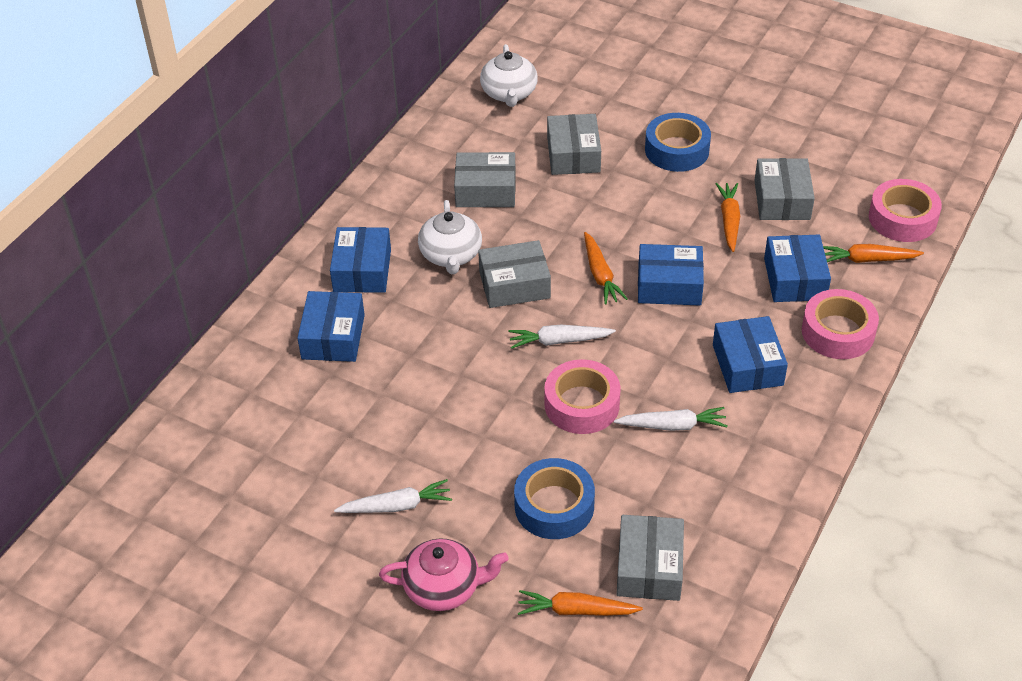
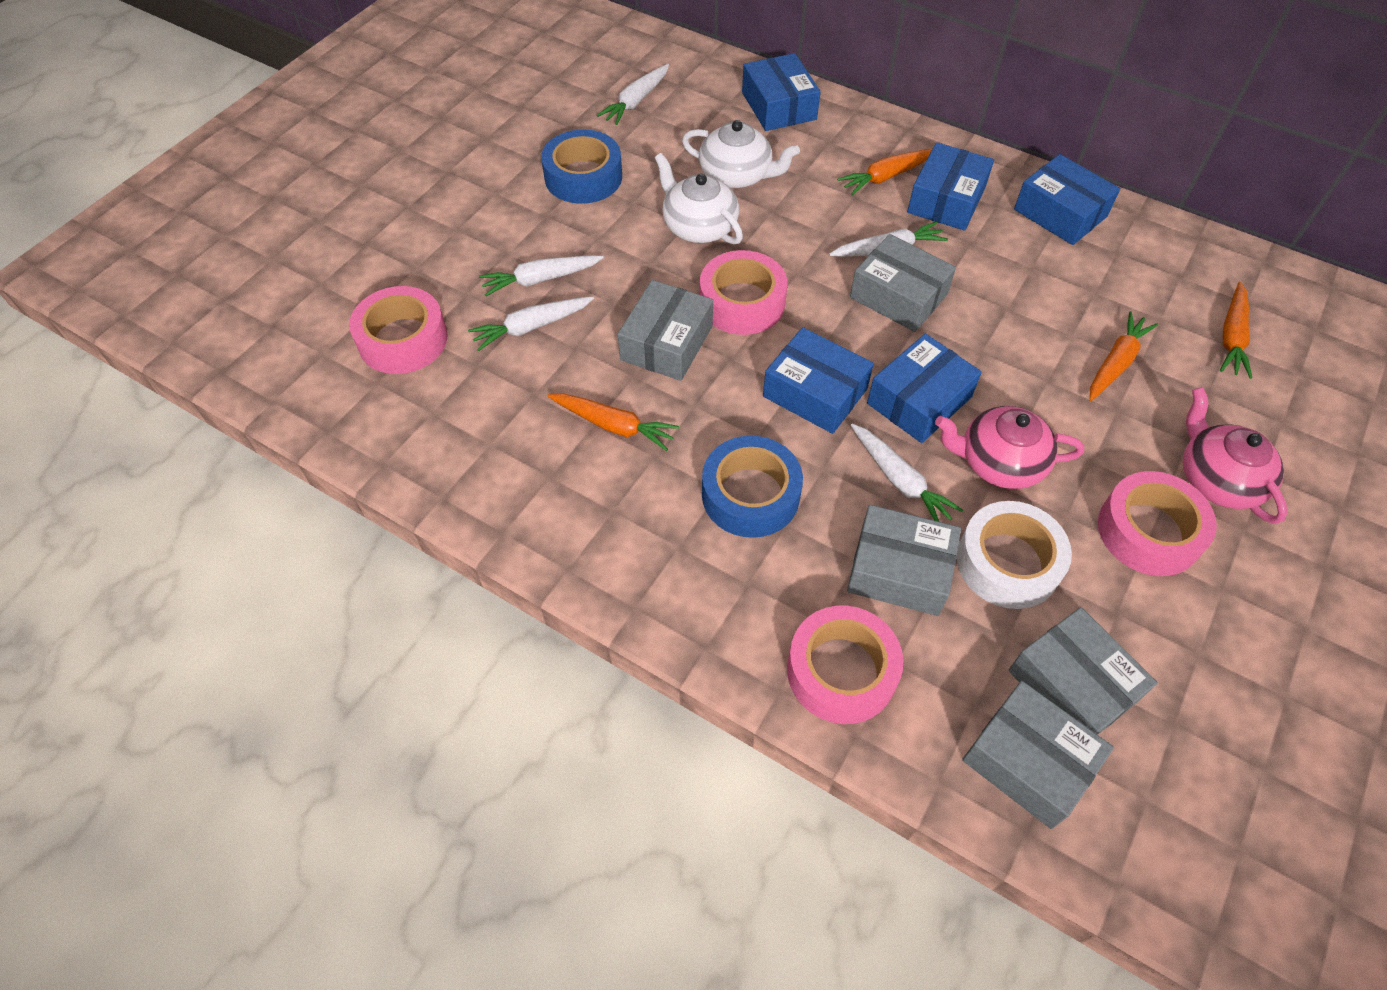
pink tape: [544,359,621,434] [802,289,879,359] [869,179,942,242] = 3 -> [349,286,447,374] [700,250,787,335] [787,606,903,724] [1098,471,1217,576] = 4
pink teapot: [379,538,509,611] = 1 -> [935,406,1084,489] [1183,387,1288,524] = 2
white carrot: [334,479,452,513] [508,325,616,349] [614,407,728,431] = 3 -> [468,296,594,351] [479,255,604,296] [597,64,669,125] [829,221,948,257] [851,424,963,522] = 5
white tape: none = 0 -> [957,501,1072,609] = 1

